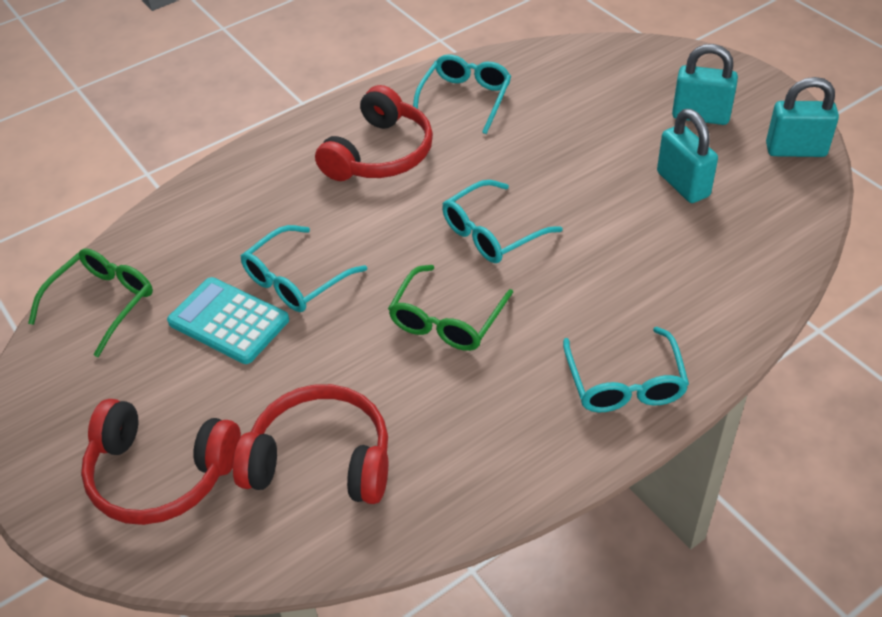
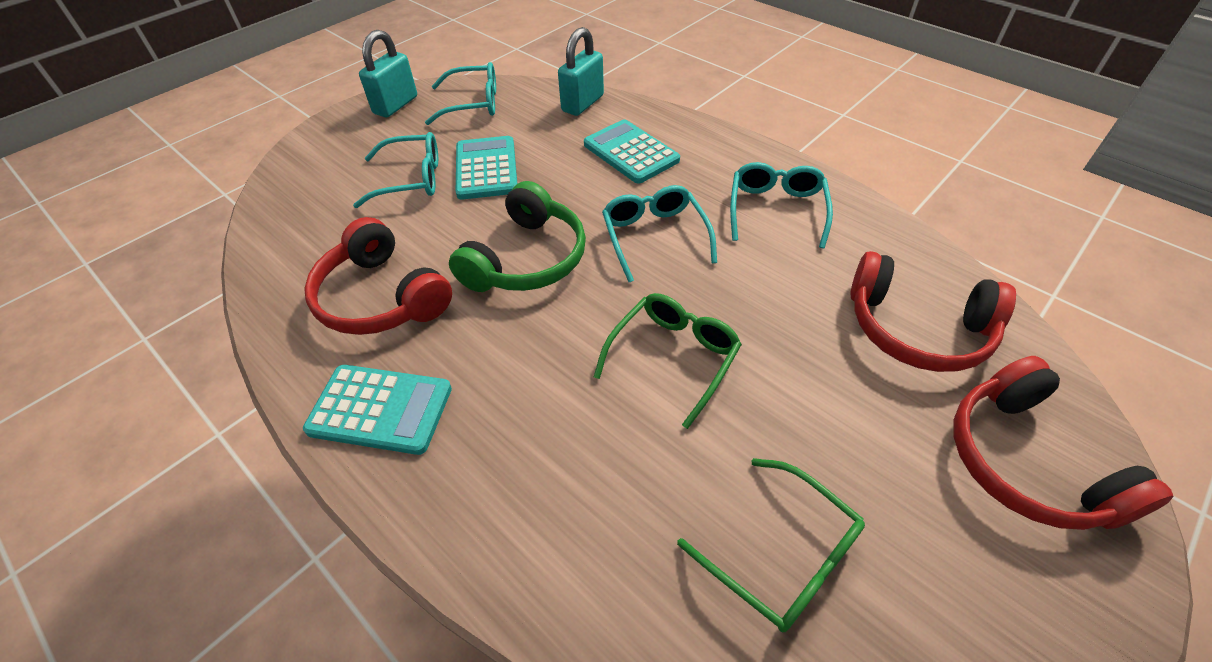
green headphones: none = 0 -> [449,181,586,292] = 1
turquoise calculator: [167,277,289,364] = 1 -> [303,365,452,455] [456,136,517,200] [584,119,680,184] = 3
turquoise padlock: [657,109,718,203] [672,44,738,125] [766,77,839,157] = 3 -> [359,30,417,117] [558,27,604,116] = 2

